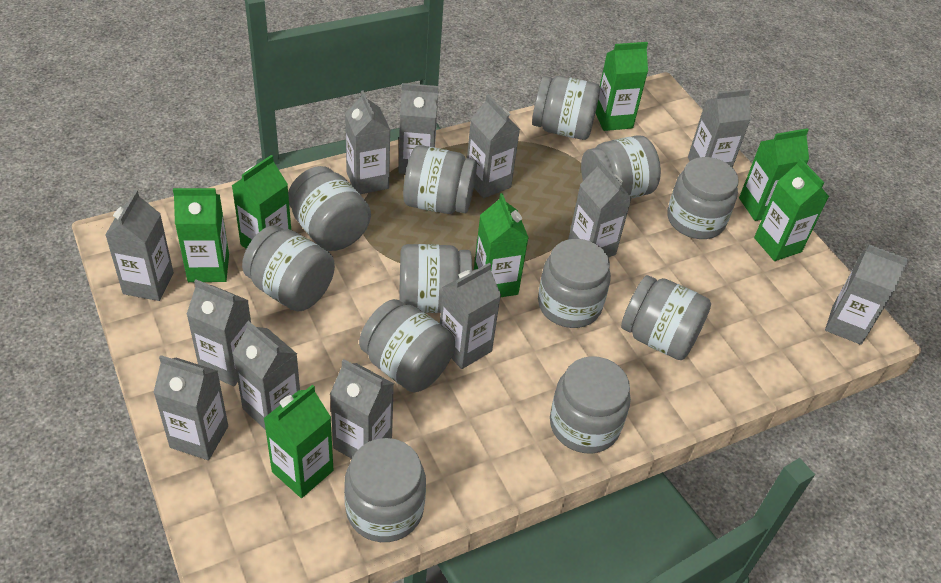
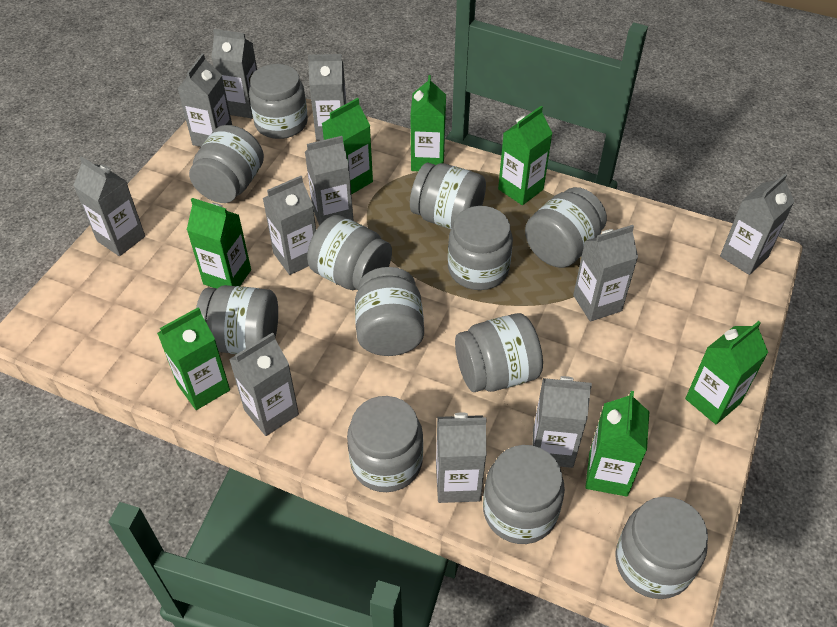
grey carton: [105,190,174,301] [153,355,228,460] [186,279,251,386] [233,321,300,430] [330,359,394,459] [345,91,390,194] [398,83,438,174] [440,263,501,369] [467,95,520,198] [568,160,632,258] [688,89,751,168] [825,244,909,345] = 12 -> [73,156,145,256] [178,53,232,147] [211,29,257,118] [229,332,299,436] [263,176,316,275] [305,136,354,226] [308,54,346,141] [436,412,486,503] [532,376,592,468] [573,225,638,321] [720,173,794,275] = 11

